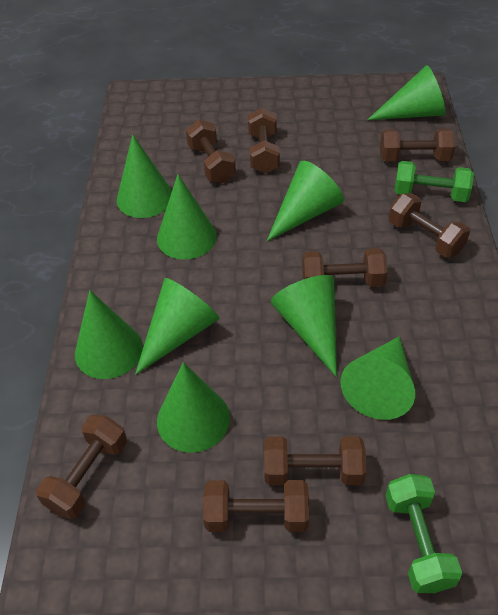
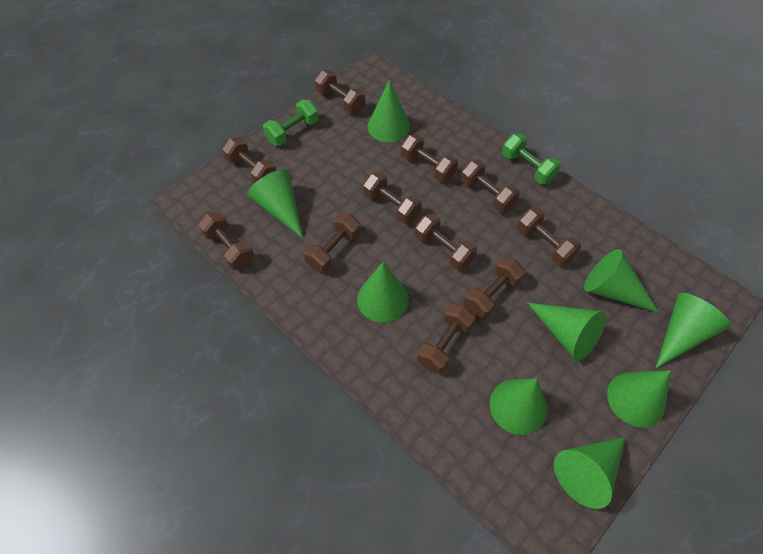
brown dumbbell: [36,415,127,519] [186,120,236,183] [203,480,309,532] [248,108,280,173] [264,436,366,485] [302,248,388,287] [380,129,455,161] [389,193,470,258] = 8 -> [198,212,254,270] [222,137,276,183] [304,213,361,273] [315,70,365,114] [363,172,422,224] [401,134,458,182] [415,213,477,270] [417,303,475,374] [460,160,520,212] [464,257,525,319] [517,208,581,266] = 11

